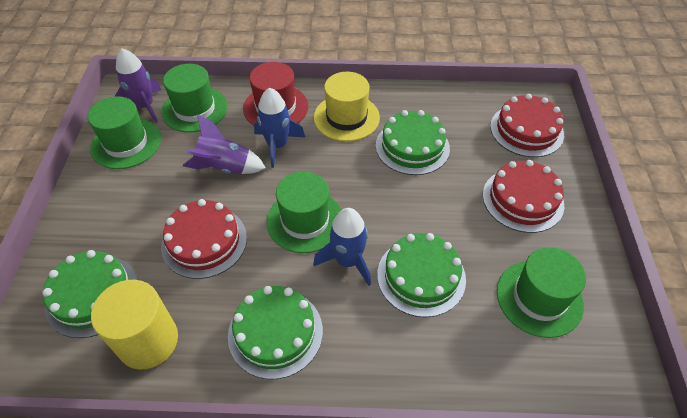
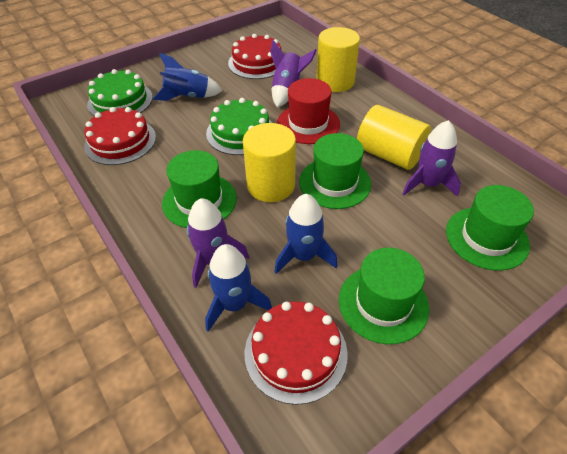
blue rocket: [254,88,305,168] [313,208,371,286] = 2 -> [153,53,222,101] [205,244,272,332] [274,194,338,274] = 3
green cake: [42,250,138,338] [228,286,323,379] [376,110,450,175] [377,233,466,317] = 4 -> [87,69,153,116] [206,98,272,155] = 2
purple rocket: [114,48,161,123] [182,115,266,174] = 2 -> [187,198,249,288] [270,40,317,108] [402,120,461,197] = 3
yellow cylinder: [91,280,178,369] = 1 -> [243,123,296,202] [316,27,360,92] [357,105,431,170] = 3
yellow hat: [314,72,380,141] = 1 -> none = 0

